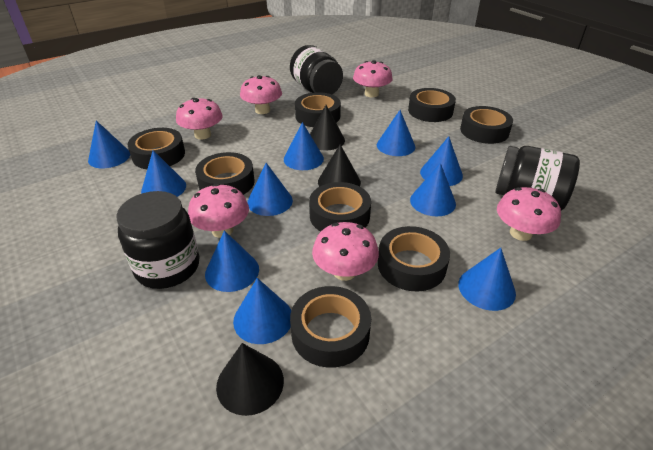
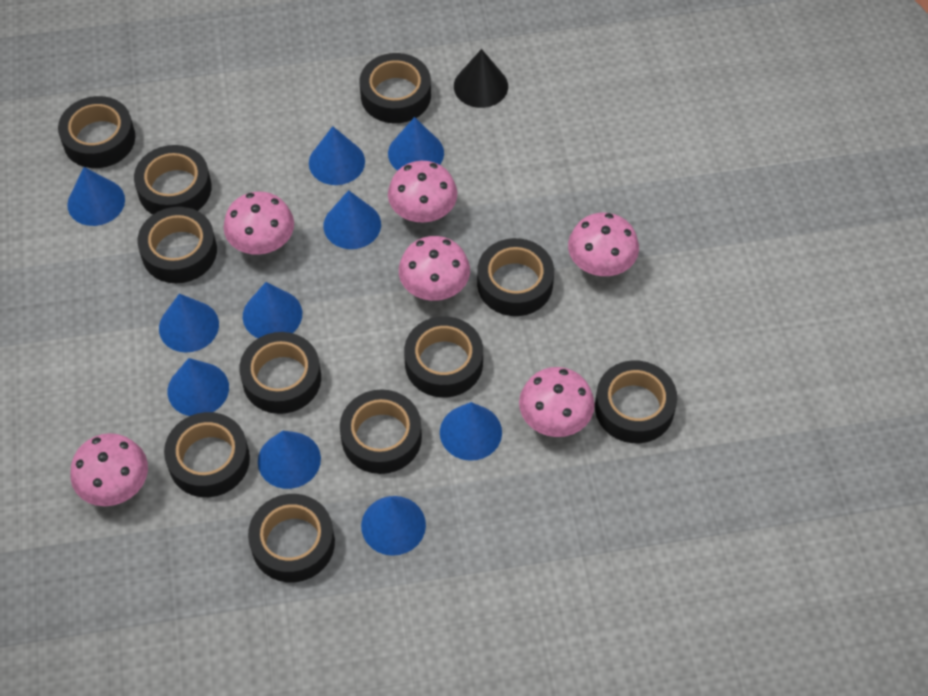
black cone: [216,343,284,416] [310,105,345,150] [318,144,361,187] = 3 -> [454,49,508,108] = 1
black jar: [116,191,200,289] [290,45,343,94] [495,146,580,210] = 3 -> none = 0
black tape: [128,128,185,169] [195,152,255,195] [290,286,371,368] [295,92,341,127] [309,182,371,232] [378,226,450,291] [408,88,456,122] [460,106,513,144] = 8 -> [58,96,135,168] [134,145,212,214] [137,207,217,283] [164,412,250,497] [240,332,321,414] [248,494,335,582] [340,389,422,474] [360,53,431,123] [404,316,483,398] [477,238,554,316] [595,360,677,443] = 11

